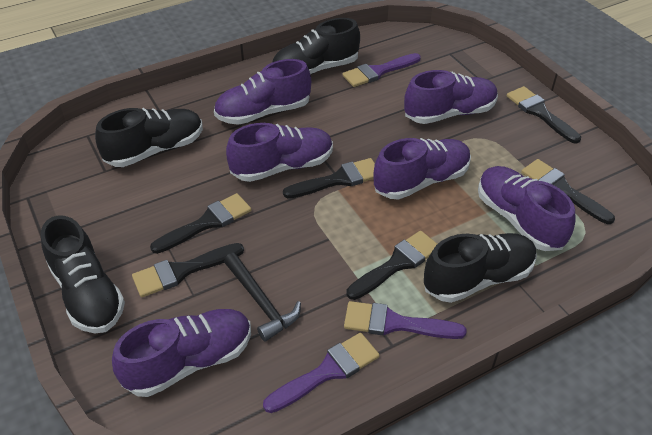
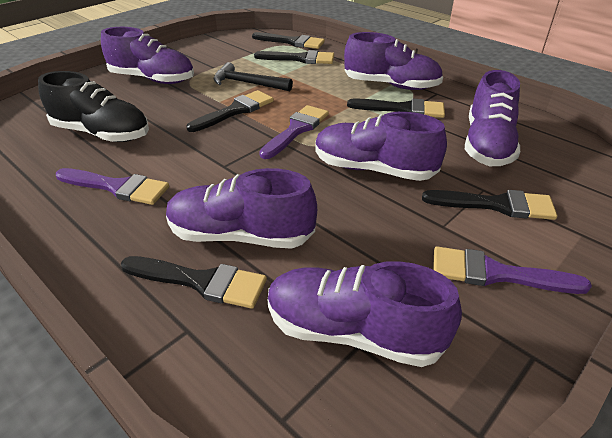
black shoe: [41,215,125,333] [95,108,203,167] [273,18,360,75] [424,233,537,303] = 4 -> [38,71,149,142] = 1

